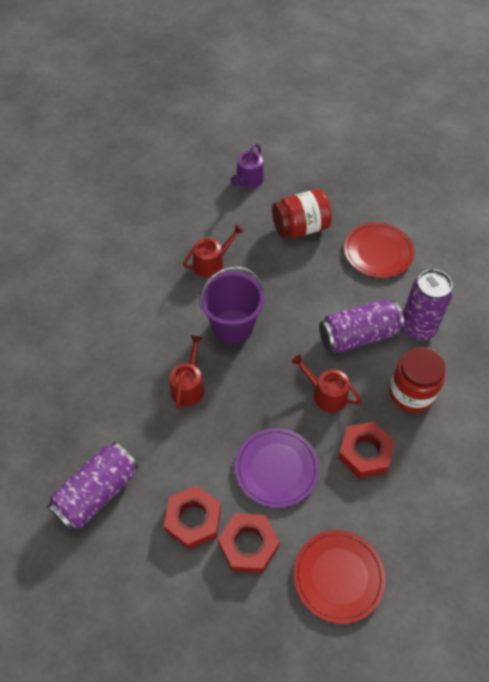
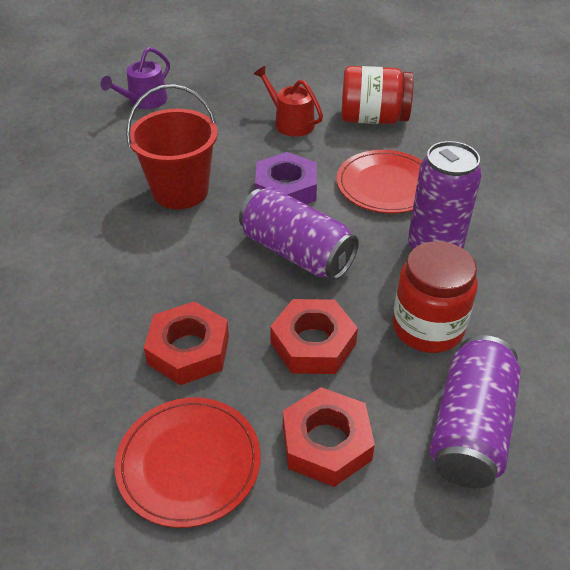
purple bucket: [199,266,265,344] = 1 -> none = 0
purple nut: none = 0 -> [255,152,317,204] = 1
purple plate: [235,428,319,508] = 1 -> none = 0
red bucket: none = 0 -> [126,84,218,209] = 1
red watering can: [170,336,205,409] [183,224,244,278] [291,354,362,412] = 3 -> [254,66,323,137] = 1

